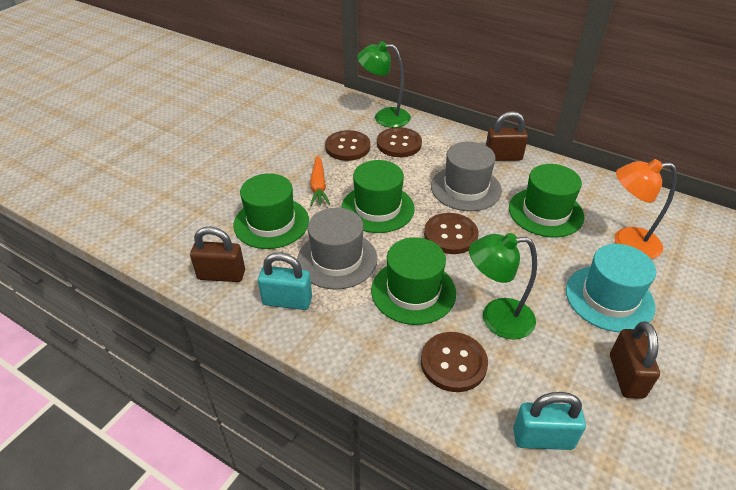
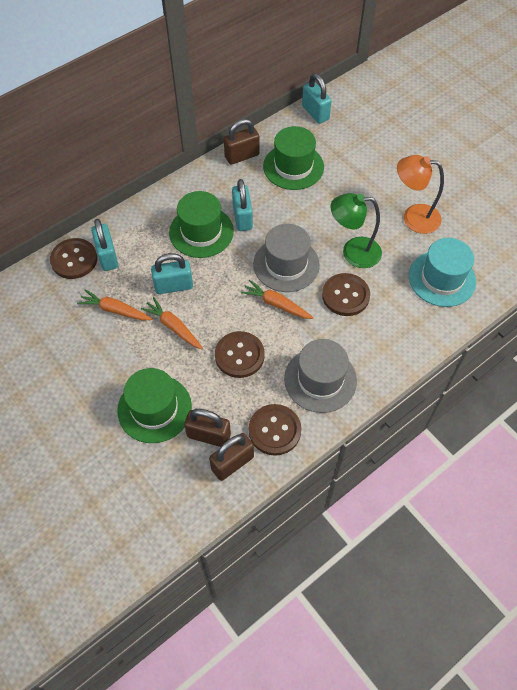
green hat: [233,173,309,249] [341,160,415,233] [371,237,456,325] [509,164,584,237] = 4 -> [117,368,192,443] [169,191,234,258] [263,126,324,190] = 3
green lamp: [357,41,411,128] [469,233,537,340] = 2 -> [330,193,382,268] = 1
orange carrot: [310,155,330,206] = 1 -> [77,290,152,321] [141,297,203,350] [241,280,314,319] = 3
turquoise padlock: [258,252,312,310] [513,392,586,450] = 2 -> [91,219,118,271] [151,253,193,294] [232,179,253,231] [302,73,332,124] = 4

